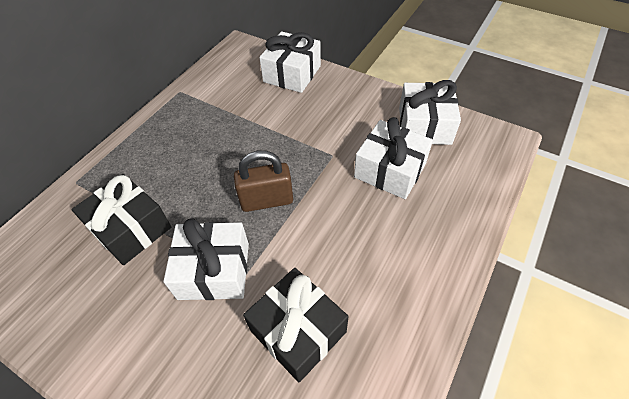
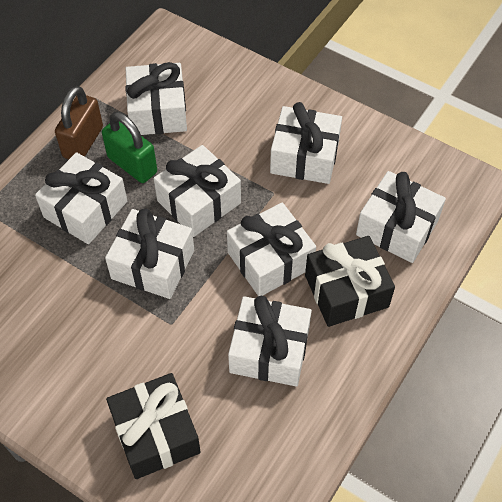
green padlock: none = 0 -> [102,112,157,183] = 1
white gift: [163,218,249,300] [259,31,321,93] [354,117,433,199] [399,80,461,145] = 4 -> [35,152,127,244] [105,208,194,299] [125,62,187,135] [154,145,241,237] [227,202,316,296] [228,296,312,386] [270,102,342,184] [356,171,446,263] = 8

